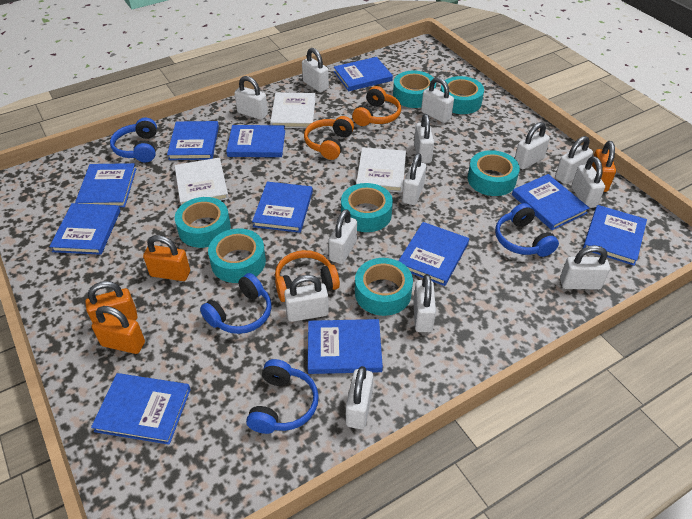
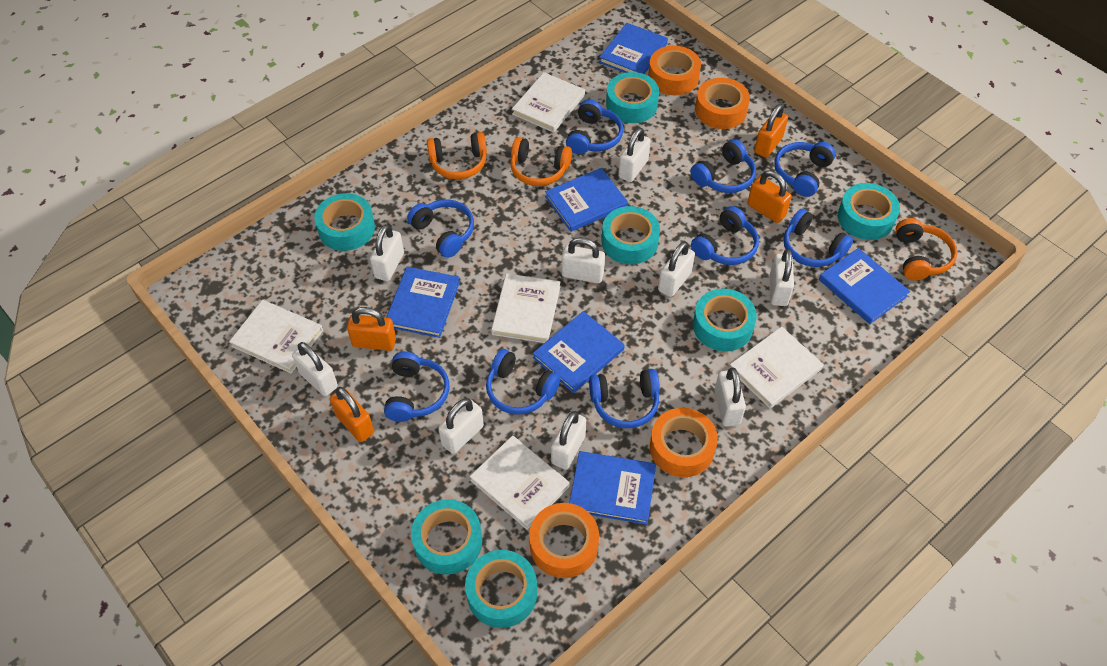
blue book: [49,203,120,255] [75,163,136,207] [91,373,191,445] [167,121,219,160] [226,125,285,157] [252,182,313,233] [308,319,383,374] [334,57,393,91] [399,222,469,286] [512,174,589,230] [583,205,647,266] = 11 -> [386,267,460,338] [533,311,625,393] [545,168,628,232] [569,451,656,525] [599,23,668,74] [819,248,910,324] = 6
blue headphones: [110,118,157,162] [200,273,271,334] [246,359,319,434] [495,203,559,257] = 4 -> [384,352,449,422] [407,199,474,258] [486,349,561,415] [566,99,623,154] [589,369,660,428] [690,139,756,193] [691,206,759,265] [775,142,836,197] [783,209,853,267] = 9
orange tape: none = 0 -> [529,503,599,578] [648,46,701,95] [650,408,718,477] [695,78,750,129] = 4
white book: [175,158,229,205] [270,92,315,128] [356,147,406,193] = 3 -> [229,300,323,373] [470,436,570,530] [491,273,560,343] [512,72,585,133] [730,327,823,408] = 5
white padlock: [234,76,268,120] [284,275,329,322] [302,48,329,92] [329,209,357,264] [346,366,373,429] [402,153,426,205] [413,274,436,332] [414,114,434,163] [421,77,454,123] [515,122,550,170] [555,136,593,184] [560,245,610,290] [571,156,605,208] = 13 -> [292,342,338,396] [370,224,404,281] [438,398,484,454] [551,411,586,470] [562,237,605,284] [618,128,651,182] [658,241,695,297] [714,367,746,426] [770,249,794,306] = 9

